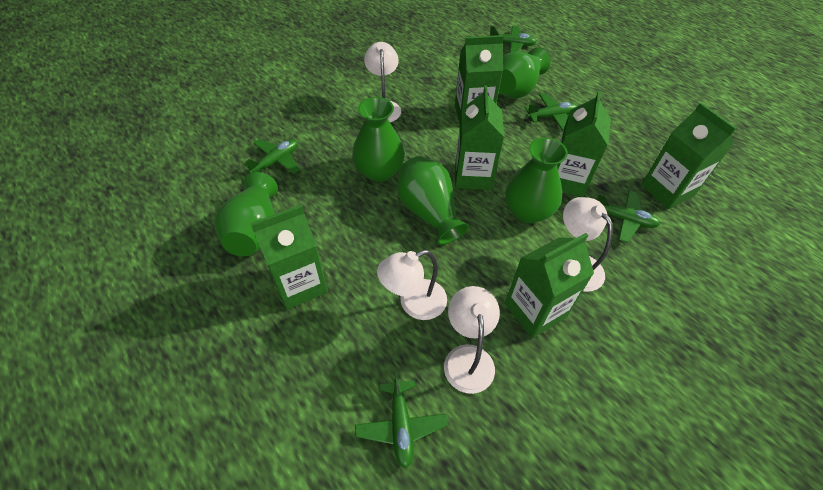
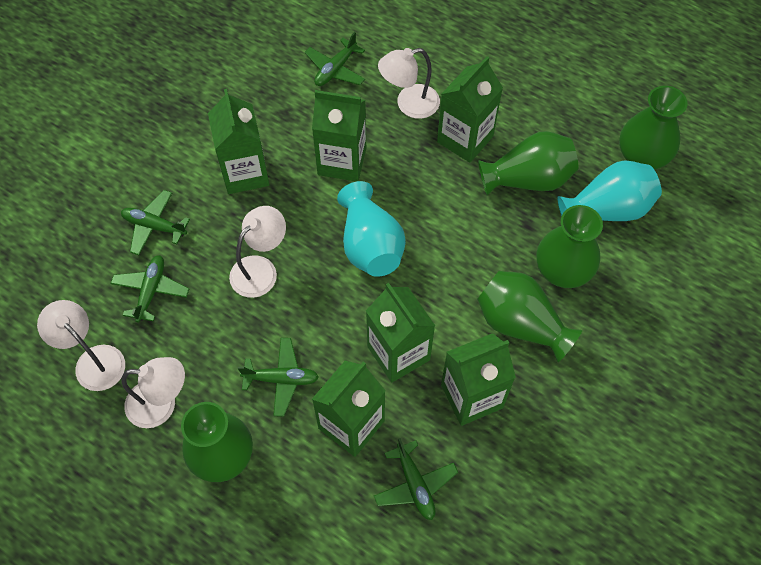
turquoise vase: none = 0 -> [337,181,406,277] [557,160,662,221] = 2

